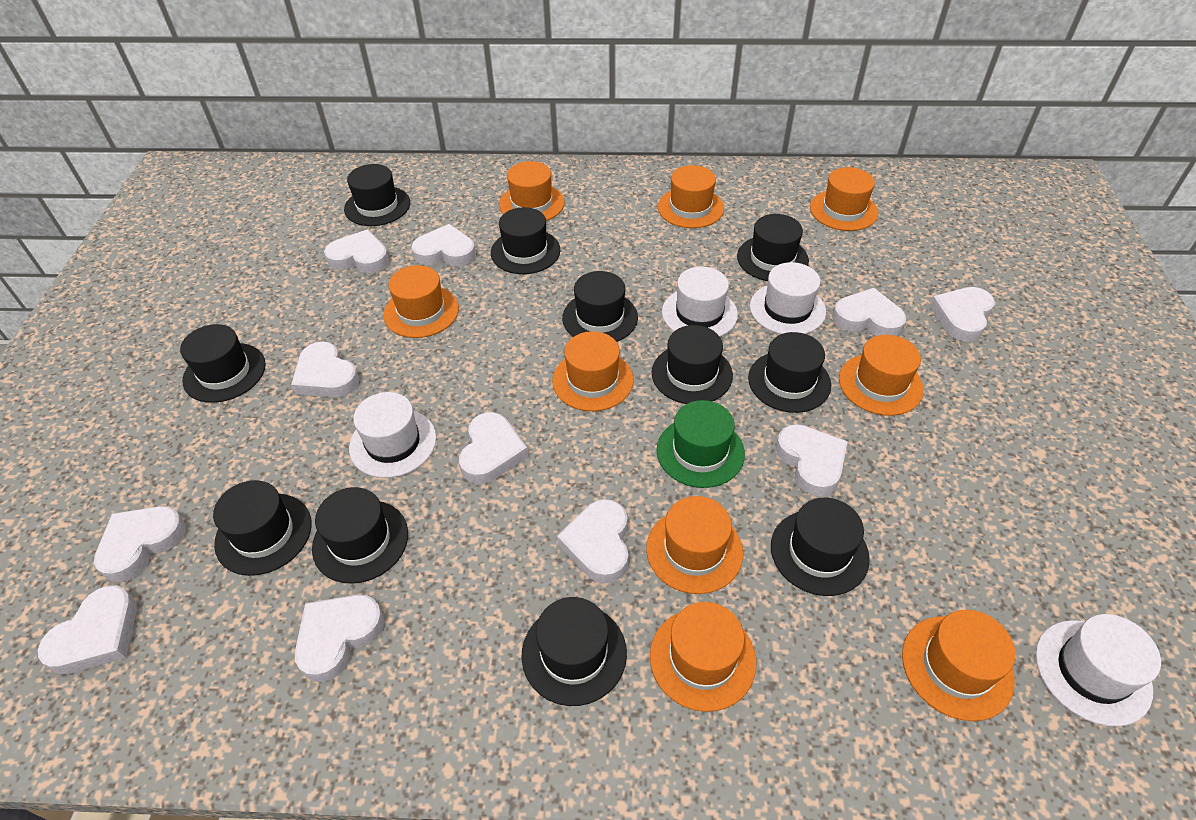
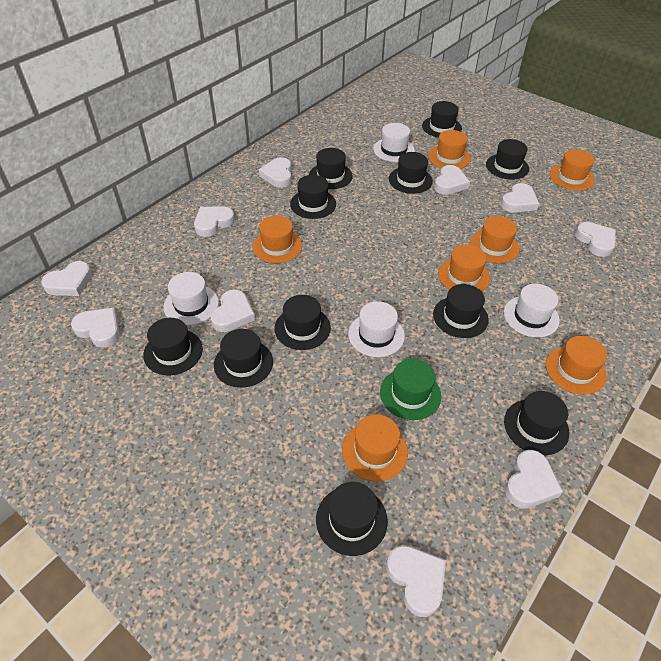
orange hat: [383,265,459,338] [499,161,565,221] [552,331,634,411] [646,496,743,594] [650,602,756,712] [658,165,724,228] [810,167,878,231] [839,335,924,416] [902,610,1016,721] = 9 -> [253,215,302,263] [342,414,408,482] [428,130,471,169] [438,244,490,292] [470,216,519,264] [546,336,607,395] [550,149,595,191] = 7
white heart: [38,585,137,674] [94,506,186,582] [291,342,359,397] [295,595,384,682] [324,229,389,273] [412,224,476,267] [459,412,529,484] [557,499,628,583] [776,424,848,496] [832,288,906,336] [929,287,995,342] = 11 -> [41,261,92,296] [71,308,120,348] [194,206,235,237] [210,290,255,332] [259,157,292,188] [386,545,446,617] [434,165,470,195] [501,183,539,212] [505,450,563,508] [575,222,616,257] = 10

